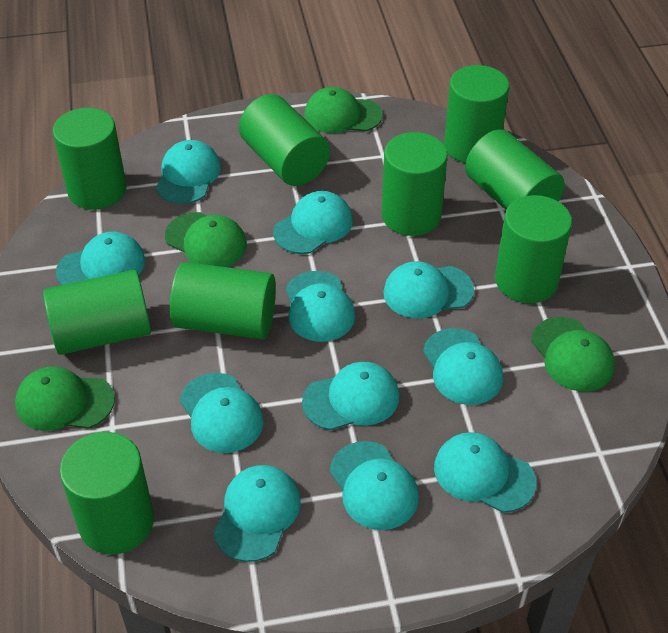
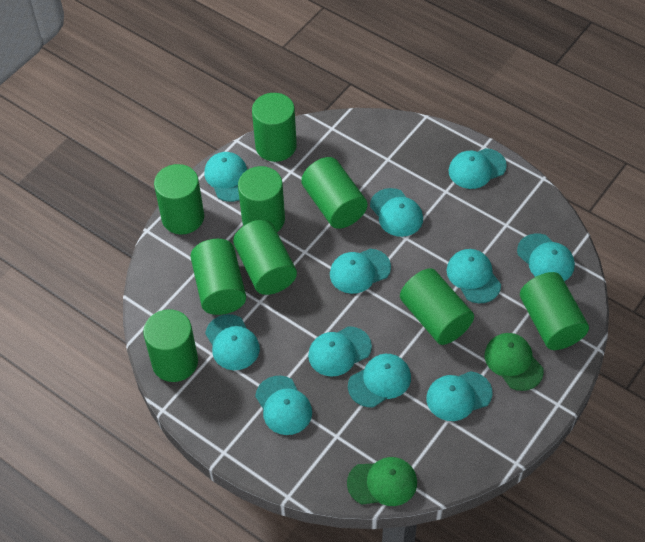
green cap: [15,367,115,431] [165,212,247,267] [304,87,383,133] [531,317,615,392] = 4 -> [347,457,417,506] [485,333,544,391] = 2

